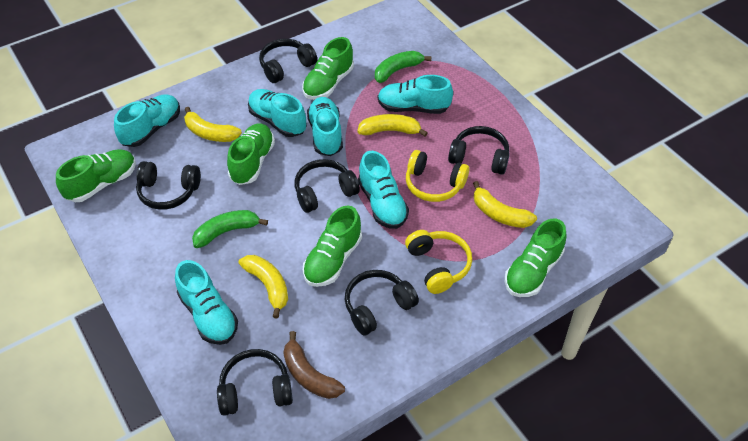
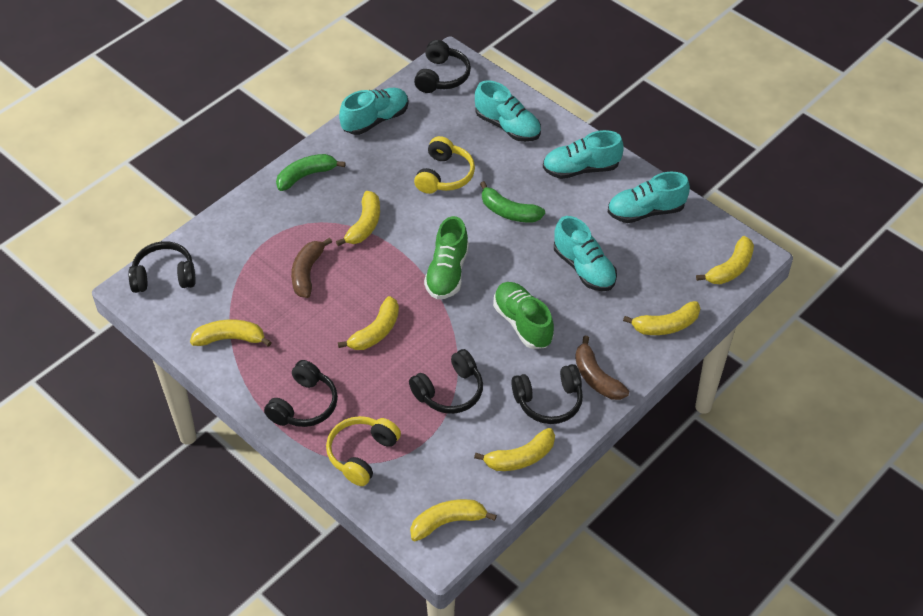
black headphones: [136,161,201,210] [217,349,293,416] [259,39,317,83] [295,159,360,213] [345,270,419,336] [448,126,510,175] = 6 -> [129,241,196,293] [264,360,338,427] [409,349,483,414] [414,40,471,93] [511,364,583,424] = 5
brown banana: [283,331,345,399] = 1 -> [291,237,332,298] [575,336,629,400] = 2
green shoe: [56,149,136,202] [227,123,275,185] [302,37,354,100] [303,206,362,287] [505,219,567,297] = 5 -> [424,216,469,299] [493,282,554,349] = 2
turquoise shoe: [114,94,180,147] [175,260,238,345] [248,89,307,137] [307,97,343,156] [358,151,409,229] [378,75,453,114] = 6 -> [339,88,409,135] [475,80,541,142] [543,130,624,179] [554,216,617,291] [608,172,690,223] = 5
yellow banana: [184,107,242,142] [238,255,288,319] [357,114,428,136] [473,181,537,228] = 4 -> [190,320,272,347] [336,191,380,246] [338,296,399,350] [410,499,497,541] [474,428,555,471] [623,301,701,335] [696,236,754,284] = 7

